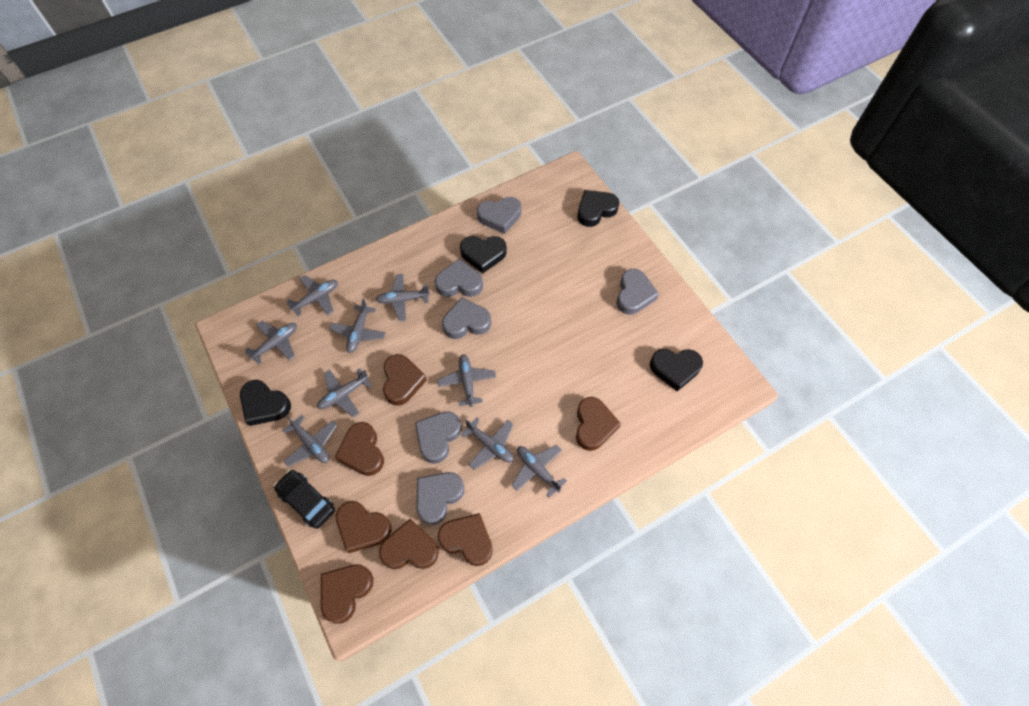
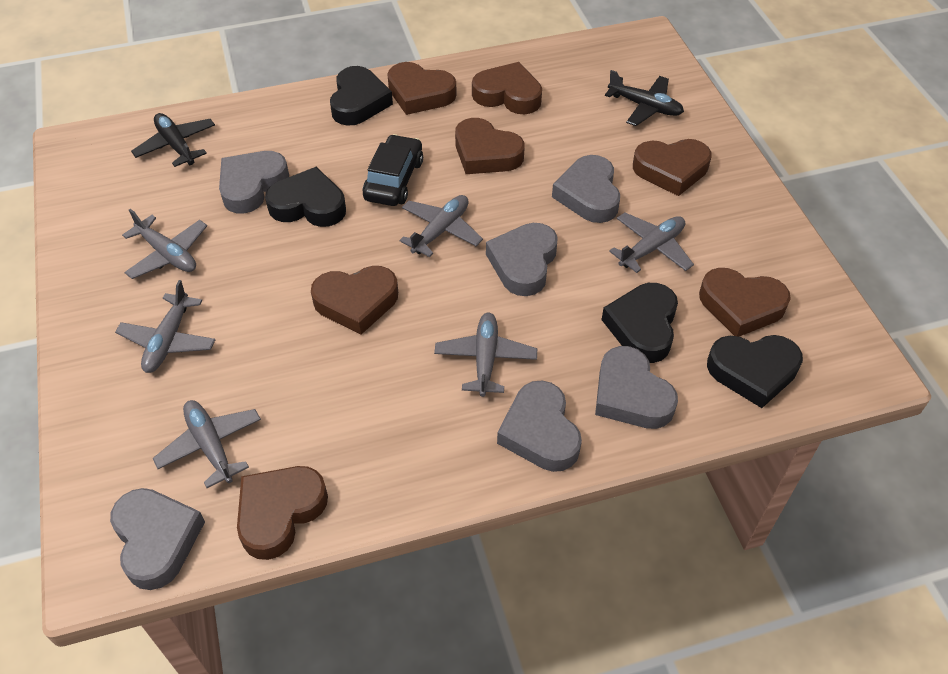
black plane: none = 0 -> [131,113,215,167] [605,70,684,126] = 2
grey plane: [245,321,297,365] [282,415,337,467] [287,275,338,316] [317,368,372,417] [329,299,385,353] [375,274,430,321] [438,354,496,407] [461,417,514,470] [511,445,567,498] = 9 -> [115,280,215,373] [122,209,207,279] [153,400,261,488] [400,195,483,257] [434,312,537,397] [609,212,694,273] = 6

